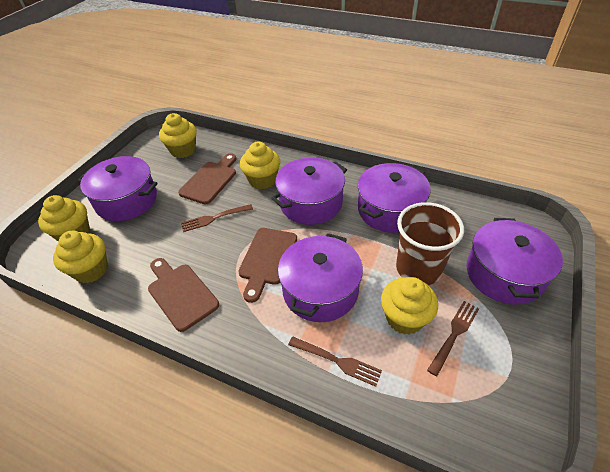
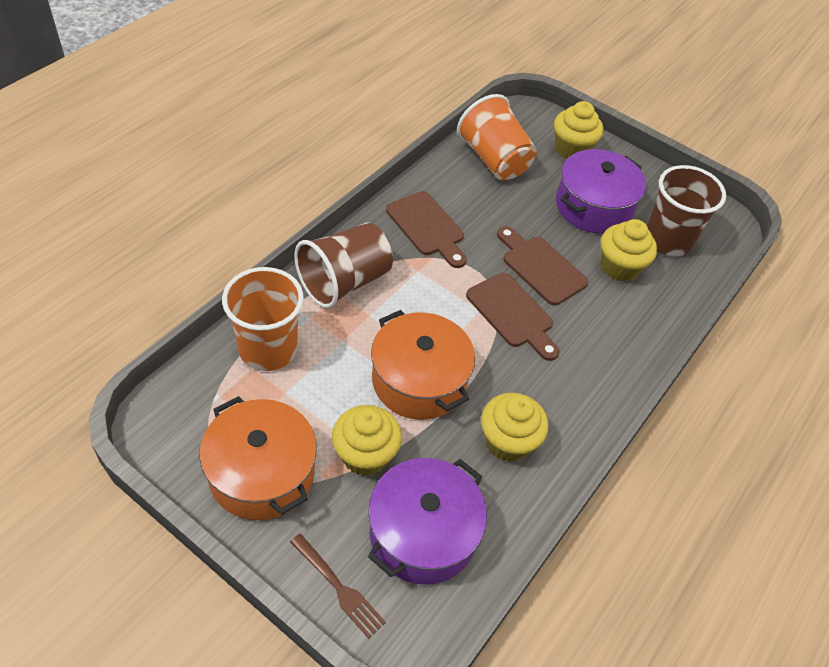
brown cup: [396,202,464,285] = 1 -> [294,223,393,308] [647,165,726,256] = 2
brown fork: [181,204,253,232] [288,337,382,387] [427,301,479,376] = 3 -> [290,533,386,639] = 1
orange cup: none = 0 -> [222,267,304,371] [457,94,537,180] = 2
orange pot: none = 0 -> [199,396,317,520] [371,310,475,420] = 2
purple pot: [78,156,158,221] [271,157,347,225] [278,233,363,322] [358,163,431,233] [466,218,563,305] = 5 -> [368,458,487,585] [556,149,646,234] = 2
yellow cupcake: [38,195,90,242] [53,231,108,283] [159,113,197,158] [240,141,280,189] [381,277,438,335] = 5 -> [332,405,402,476] [481,393,548,462] [554,101,604,159] [601,219,657,282] = 4

